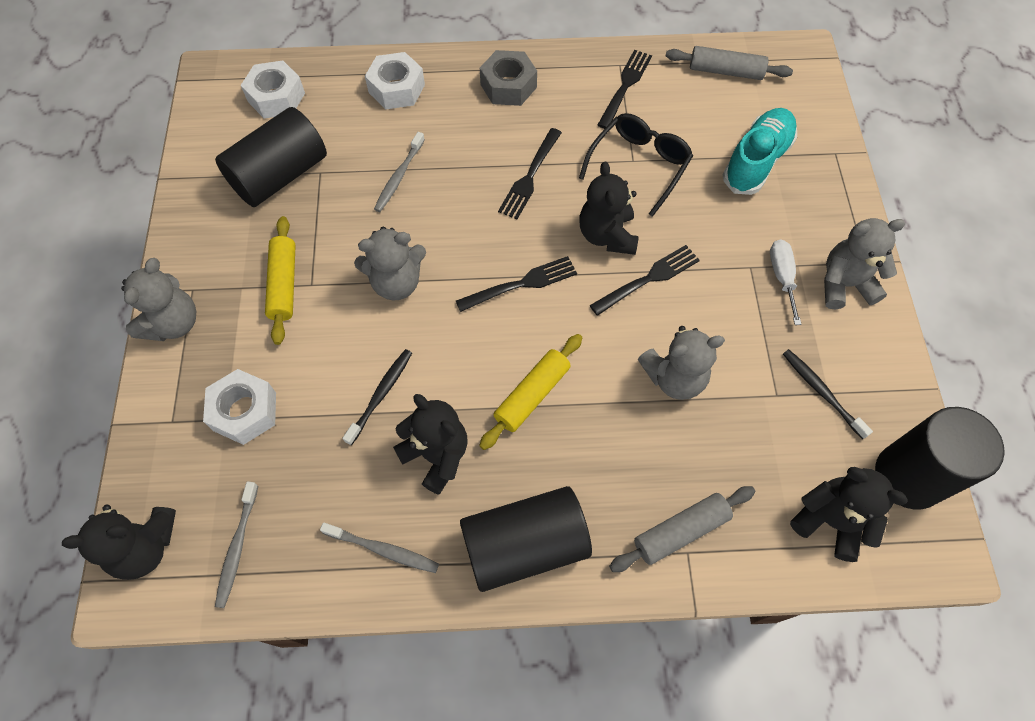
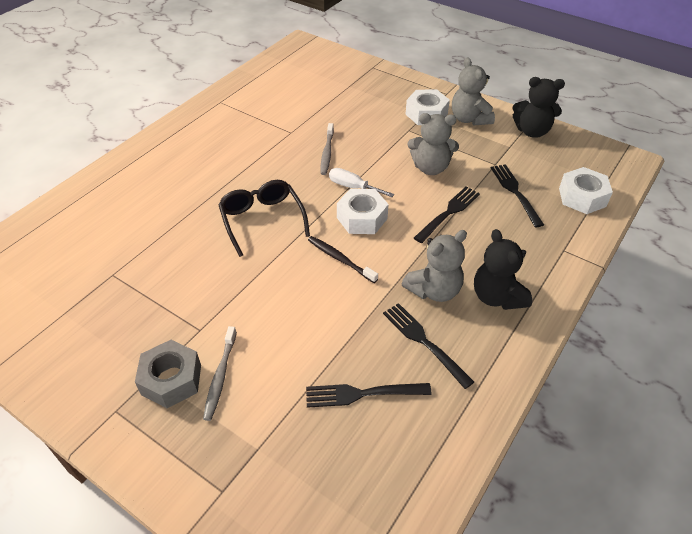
black cylinder: [215,107,327,207] [460,486,592,592] [875,407,1005,510] = 3 -> none = 0
black teddy bear: [62,505,176,580] [393,394,467,495] [579,162,639,255] [790,467,908,562] = 4 -> [474,229,532,310] [513,77,565,138] = 2
black toothbrush: [342,349,412,445] [783,349,873,439] = 2 -> [308,236,378,283] = 1
grey rolling pin: [609,486,755,572] [666,46,793,80] = 2 -> none = 0
grey teddy bear: [121,258,196,341] [354,227,426,301] [638,326,725,400] [824,218,905,309] = 4 -> [402,230,467,302] [407,113,459,175] [452,58,495,125] = 3
grey toothbrush: [215,481,258,608] [320,522,439,573] [374,132,425,212] = 3 -> [203,326,237,421] [321,123,334,175] = 2
turquoise shoe: [723,108,797,195] = 1 -> none = 0
yellow rolling pin: [265,216,296,345] [479,334,583,450] = 2 -> none = 0

